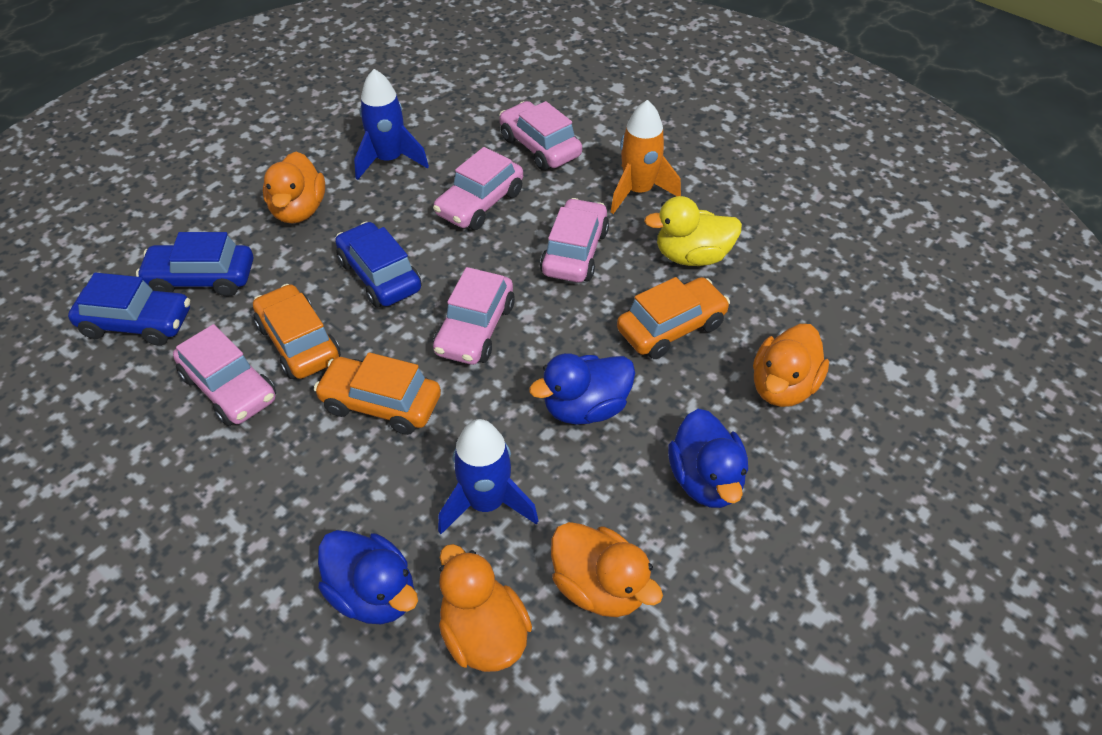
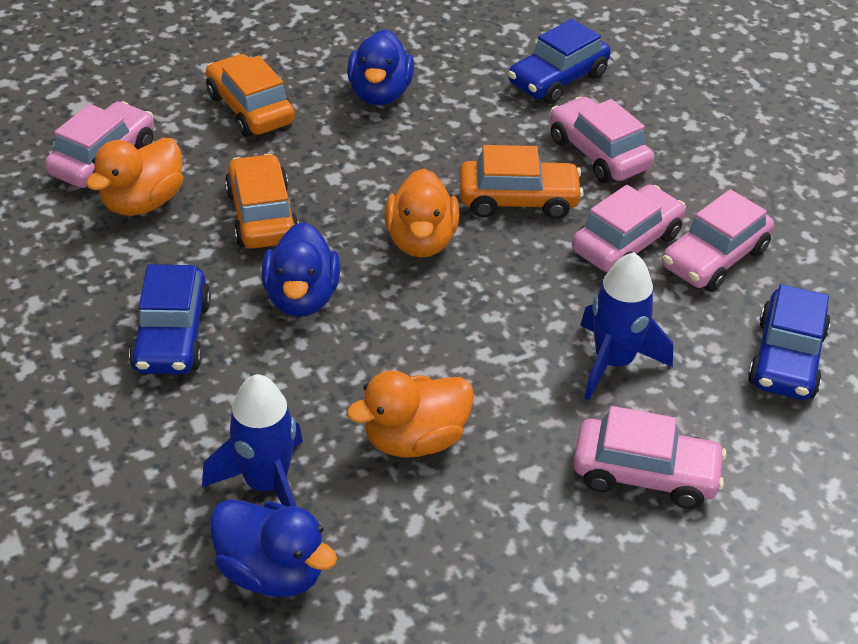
orange duck: [263,152,325,224] [439,544,532,672] [551,522,663,617] [753,324,829,407] = 4 -> [86,138,183,216] [347,371,474,458] [385,168,459,258] = 3
orange rocket: [610,100,681,214] = 1 -> none = 0
yellow duck: [644,196,742,266] = 1 -> none = 0

